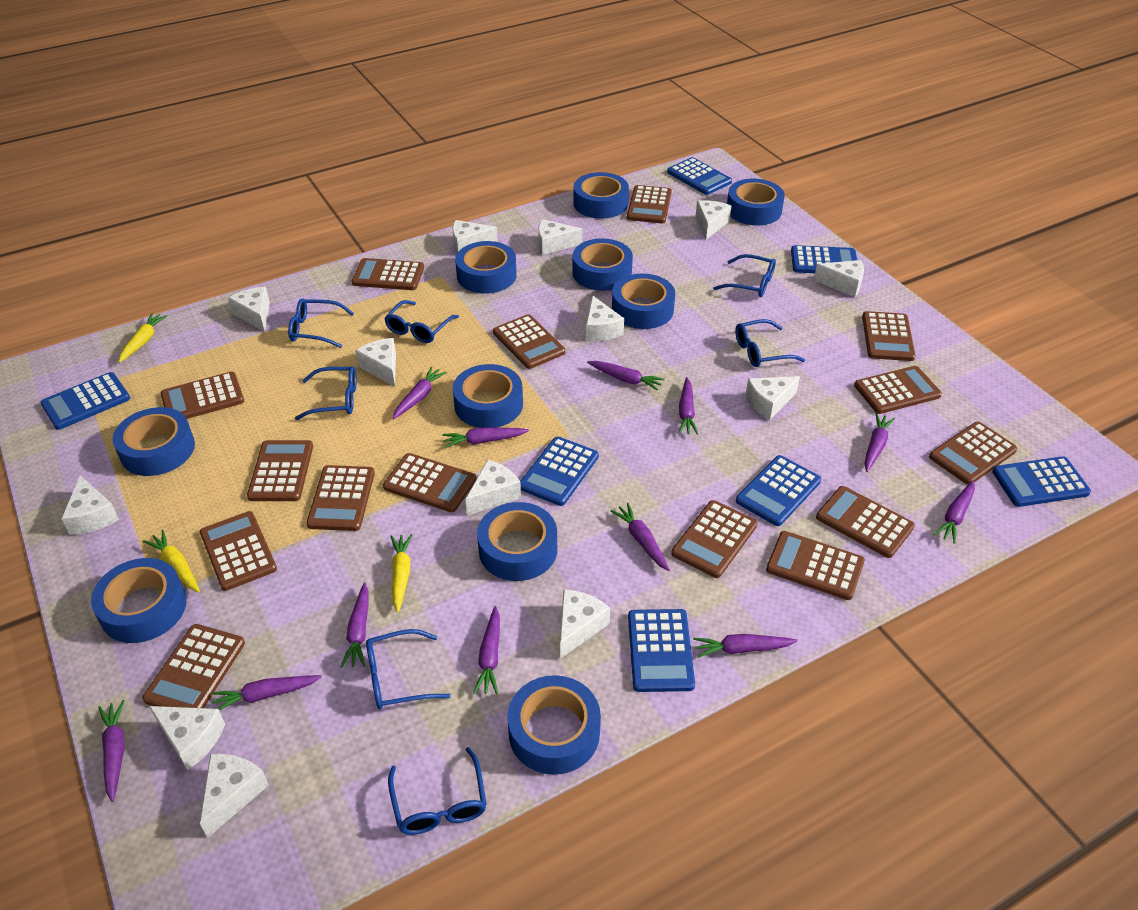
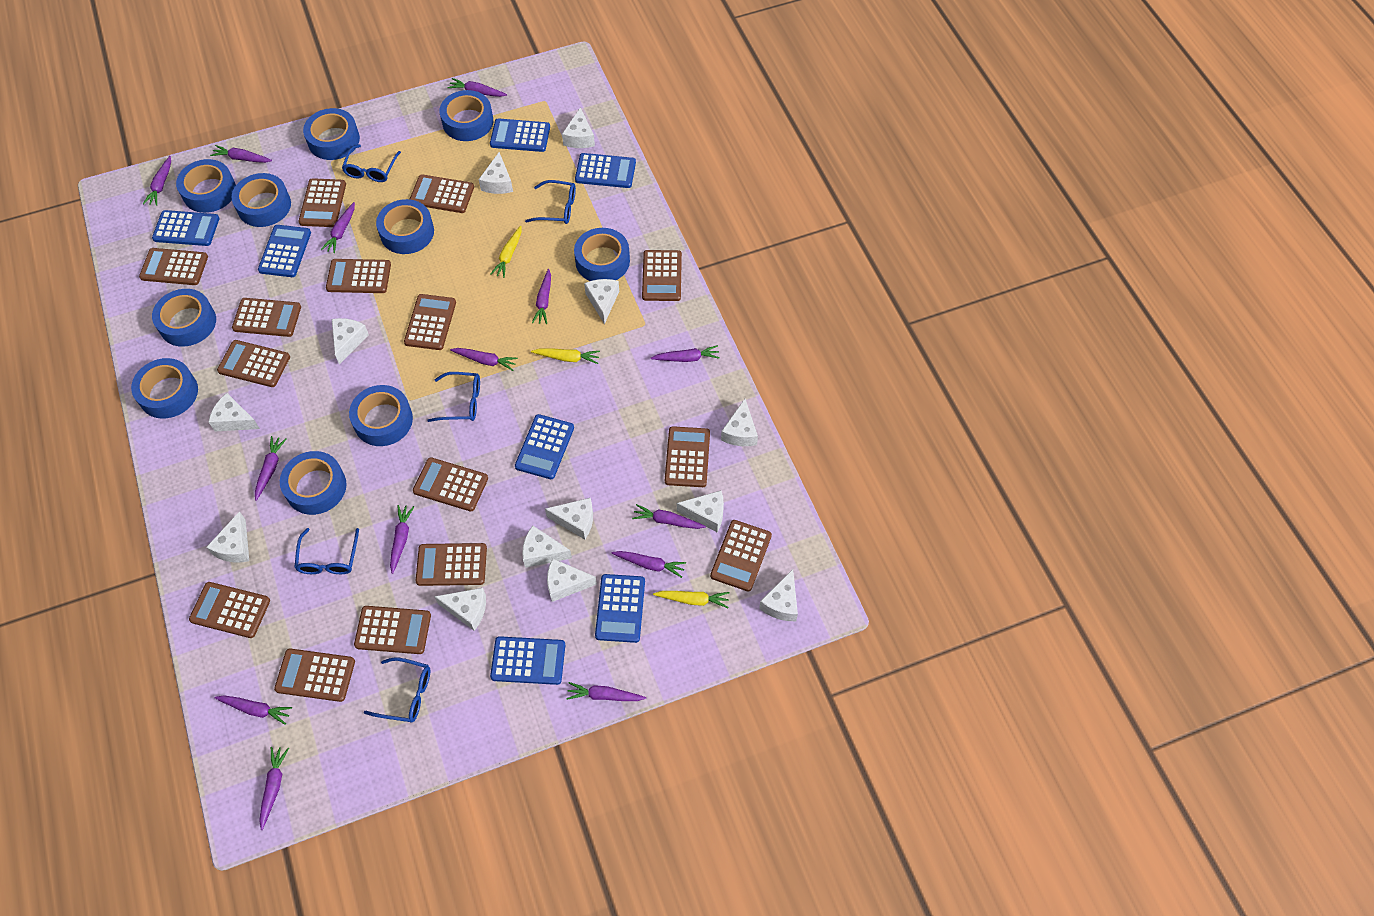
blue glasses: [288,298,354,348] [295,366,357,420] [366,629,450,709] [384,300,459,343] [388,747,486,835] [713,254,776,297] [735,319,805,367] = 7 -> [294,528,359,574] [342,144,401,182] [364,657,430,723] [427,372,480,422] [525,180,576,224] = 5
purple carrot: [98,700,125,802] [211,675,321,711] [341,582,369,668] [393,367,447,419] [442,427,529,448] [473,606,500,695] [587,361,665,391] [610,503,670,571] [678,377,698,435] [693,634,798,658] [864,413,895,472] [934,480,975,544] = 12 -> [143,156,171,206] [210,145,272,163] [214,695,292,725] [255,436,287,501] [259,747,289,830] [321,202,355,253] [390,505,414,574] [447,78,507,97] [450,348,518,371] [532,269,551,324] [566,682,646,701] [612,551,686,578] [632,504,706,529] [651,345,720,362] = 14

